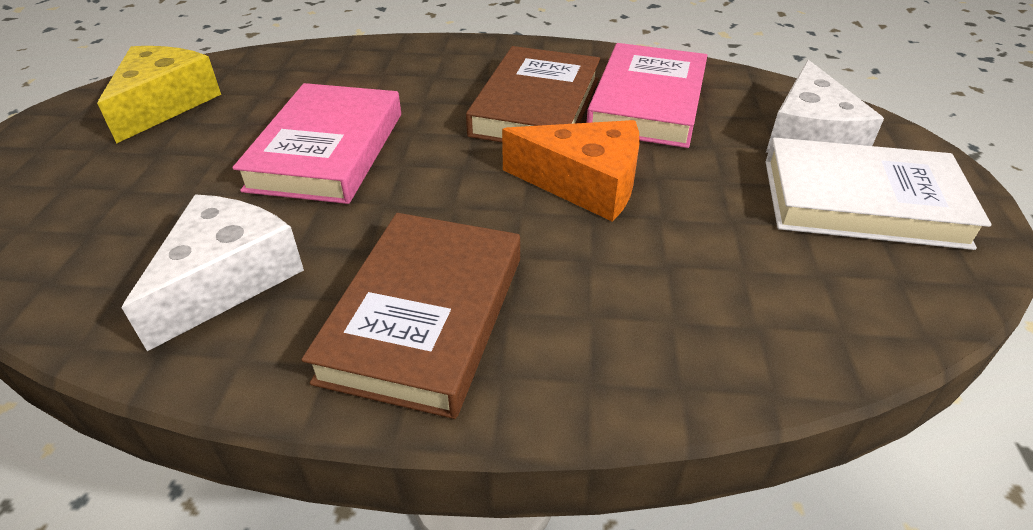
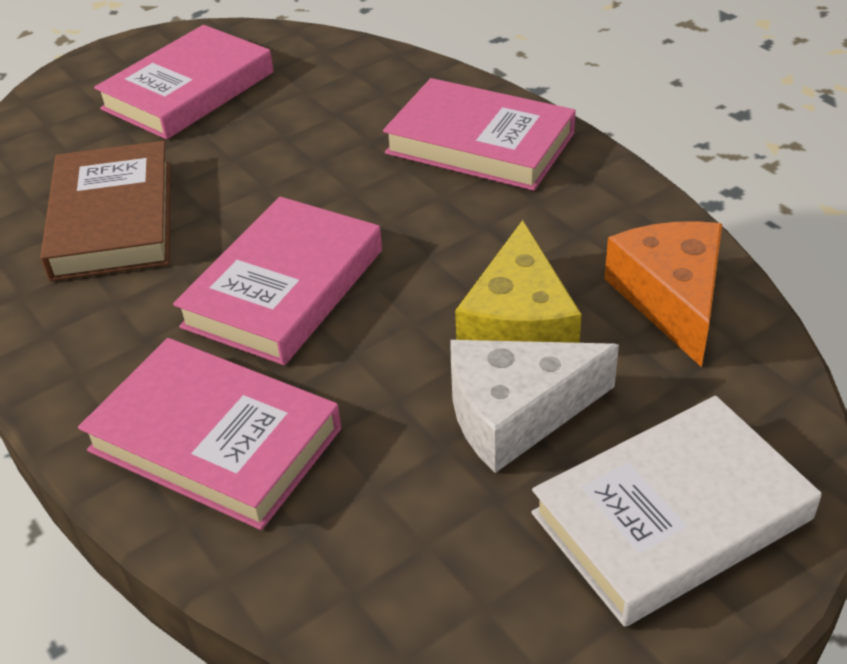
brown book: [302,213,520,419] [466,46,600,142] = 2 -> [40,141,171,281] = 1
pink book: [232,83,401,204] [587,43,707,148] = 2 -> [78,338,341,530] [94,25,274,140] [173,197,382,365] [383,78,576,191] = 4
white cheese: [121,194,304,351] [766,60,884,153] = 2 -> [451,340,619,473] = 1

